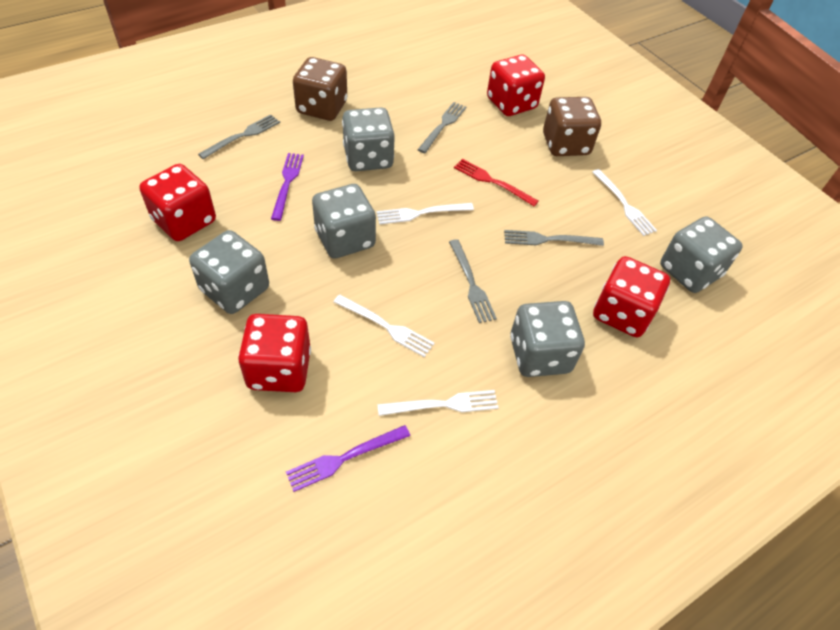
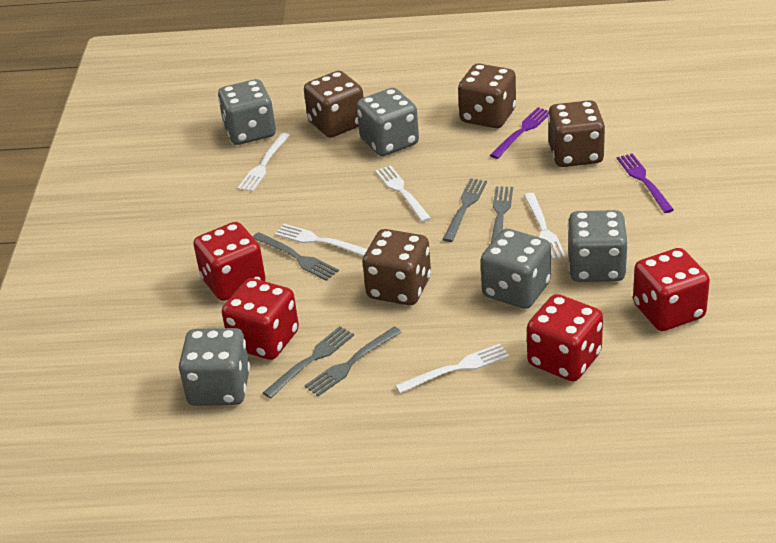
brown dice: [293,57,347,121] [543,97,601,156] = 2 -> [304,71,364,138] [363,229,431,305] [458,64,516,128] [548,100,605,167] = 4
grey fork: [198,114,280,159] [418,102,466,153] [449,239,497,323] [504,230,604,246] = 4 -> [253,232,339,281] [263,326,354,398] [305,326,401,396] [442,178,487,242] [491,186,513,243] = 5
red fork: [454,159,539,206] = 1 -> none = 0
white fork: [333,294,435,357] [376,203,474,224] [377,390,499,416] [593,169,657,236] = 4 -> [237,133,290,192] [274,224,368,256] [375,165,431,222] [395,344,509,393] [524,193,566,260] = 5

